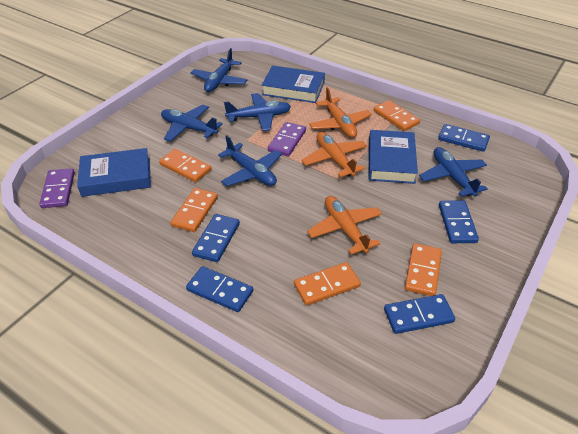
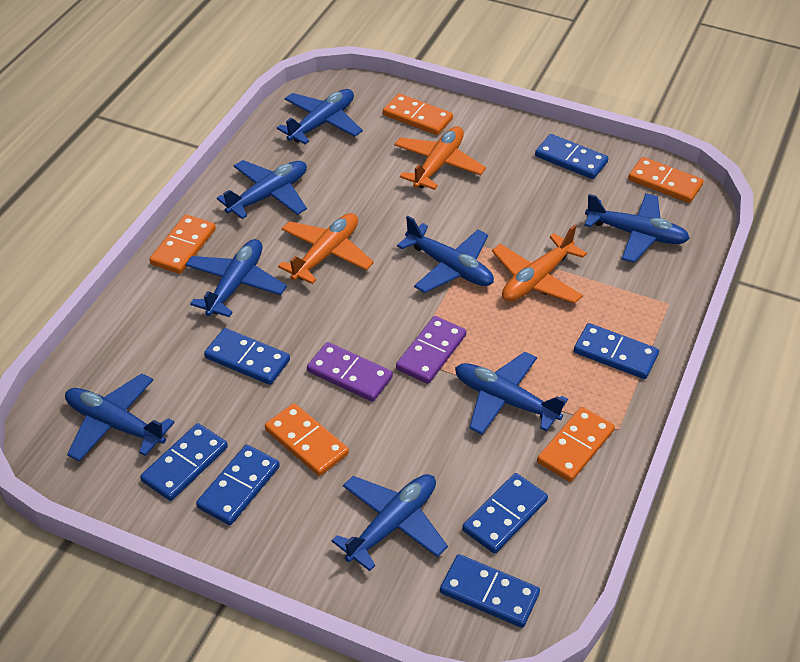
blue book: [77,148,151,197] [262,66,325,103] [369,130,418,184] = 3 -> none = 0
blue domino: [186,266,253,312] [192,214,240,262] [384,294,455,334] [438,124,490,152] [439,200,479,243] = 5 -> [140,423,228,501] [196,445,280,525] [204,328,290,385] [440,554,540,628] [462,473,548,554] [535,134,608,179] [574,323,659,379] = 7
blue plane: [161,105,223,142] [191,48,247,92] [218,135,282,186] [224,93,291,131] [419,147,488,197] = 5 -> [65,373,175,461] [185,239,287,317] [217,160,307,219] [277,89,363,144] [332,474,448,571] [397,216,494,293] [455,352,568,434] [584,193,690,263] = 8

